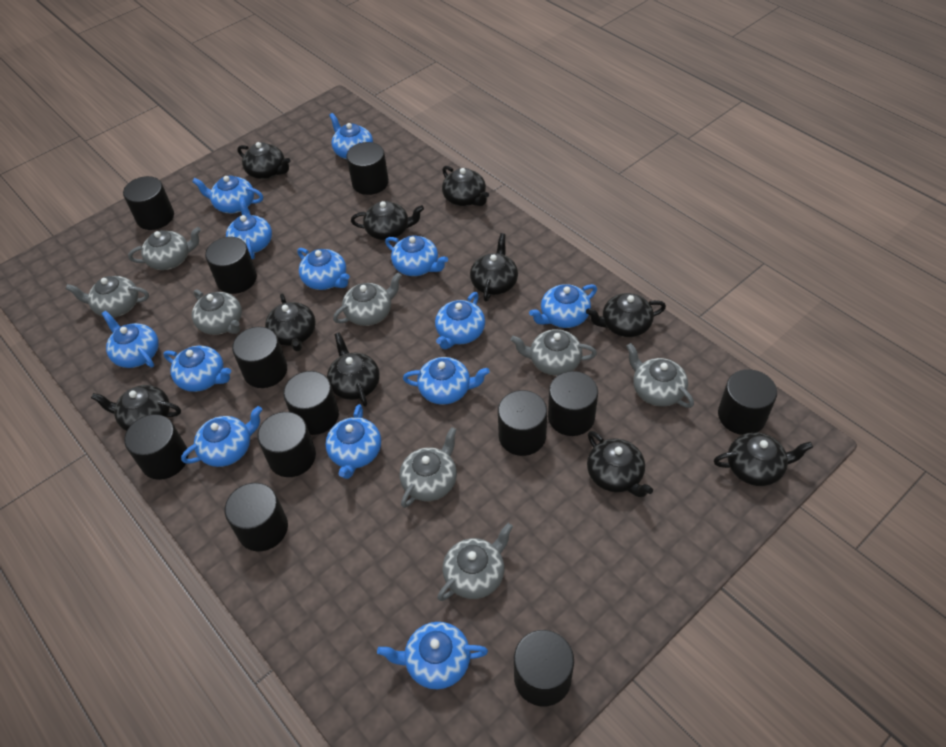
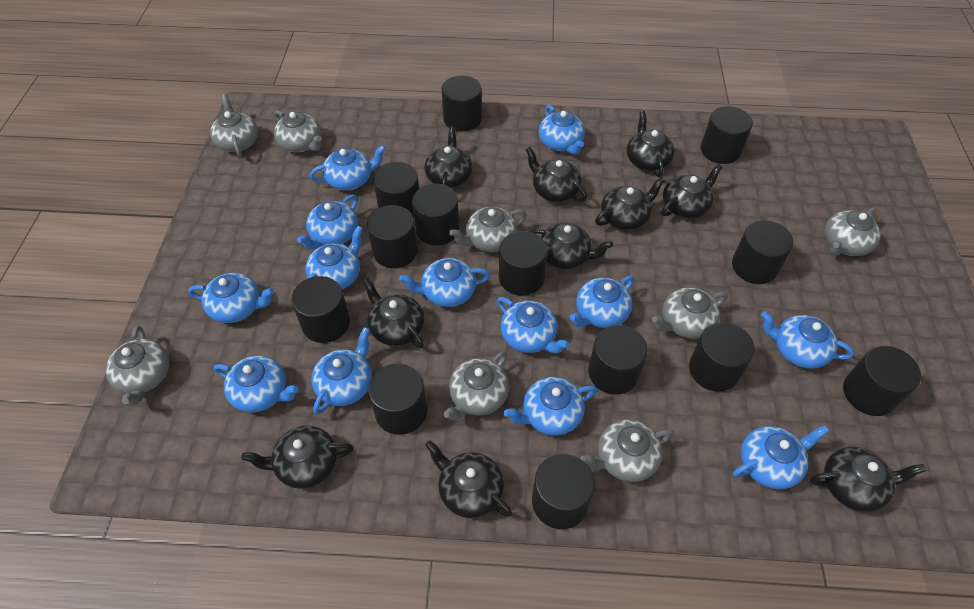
black cylinder: [123,176,174,230] [124,414,189,480] [205,237,257,294] [224,483,288,551] [232,327,287,388] [257,412,316,477] [283,371,339,435] [346,142,389,195] [498,390,547,456] [514,630,574,706] [548,371,598,436] [718,369,777,435] = 12 -> [291,276,350,343] [367,205,418,268] [368,363,427,435] [373,162,419,218] [412,184,459,246] [442,76,482,131] [499,231,548,296] [532,454,595,529] [588,325,648,395] [689,322,755,392] [701,106,753,164] [732,220,793,284] [843,346,921,416] = 13

